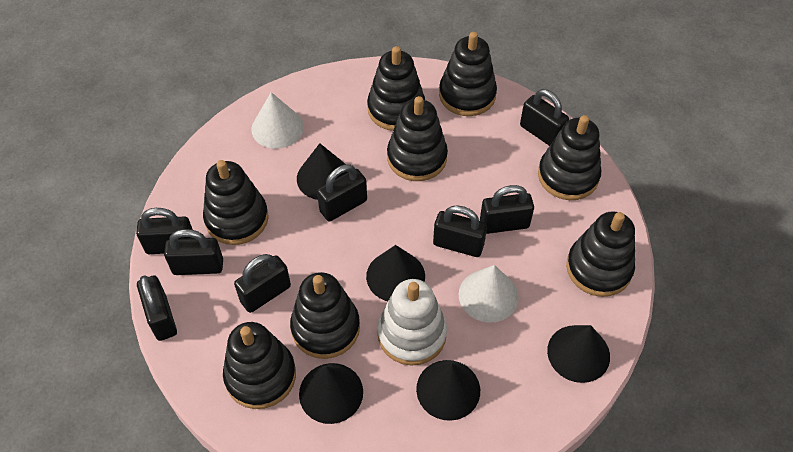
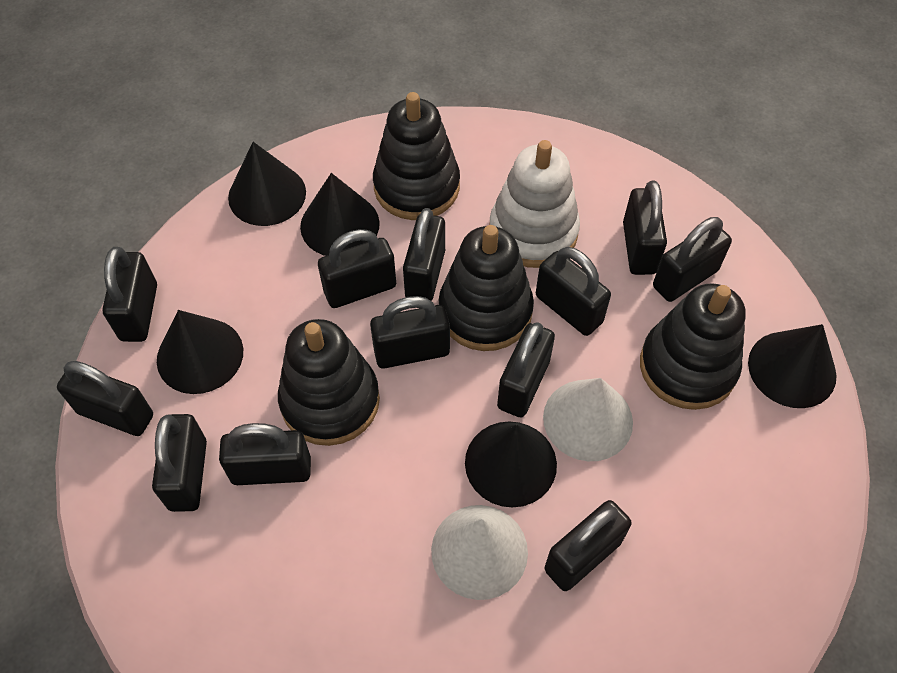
black padlock: [136,208,193,254] [137,275,177,341] [164,229,223,275] [234,254,291,313] [317,164,367,221] [433,205,487,257] [480,185,534,234] [520,89,569,146] = 8 -> [57,361,153,436] [102,247,157,342] [152,414,207,512] [219,423,311,485] [318,229,396,308] [370,296,450,368] [403,208,445,301] [497,322,555,417] [536,247,611,336] [545,500,632,591] [623,180,667,275] [653,217,732,302] = 12
black stacking toy: [203,160,269,245] [223,322,296,409] [290,272,360,359] [367,46,425,131] [387,96,448,181] [439,32,497,116] [538,115,601,200] [566,211,635,297] = 8 -> [278,319,380,446] [373,92,460,220] [439,225,534,351] [640,283,746,410] = 4

